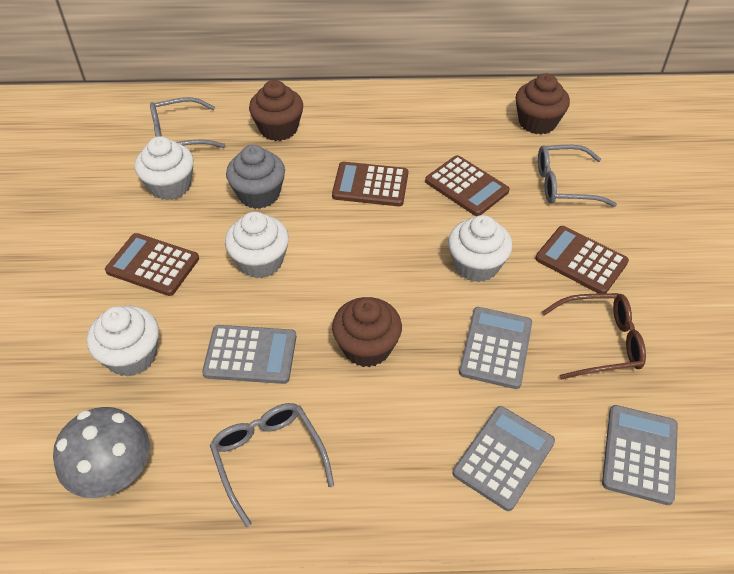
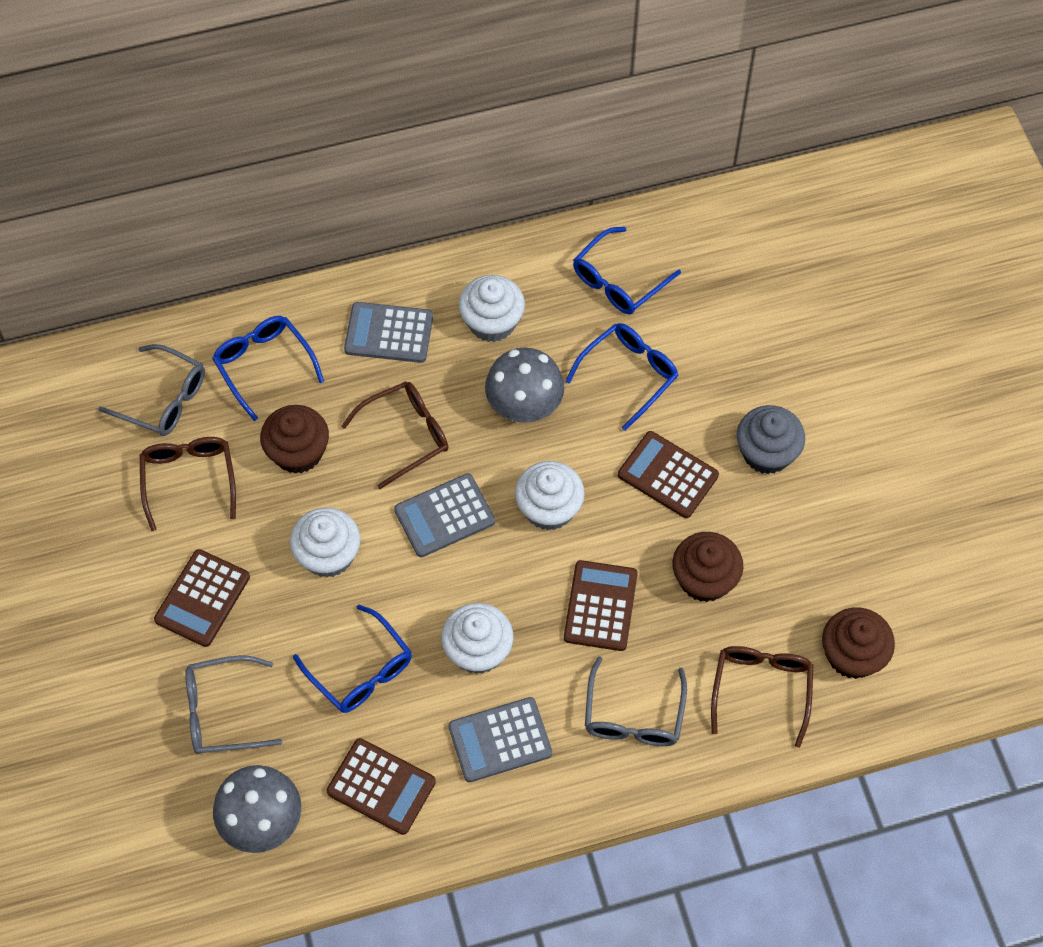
blue glasses: none = 0 -> [212,316,324,421] [293,605,412,713] [565,323,679,431] [573,227,681,314] = 4
brown glasses: [542,293,646,380] = 1 -> [140,437,236,531] [342,381,448,489] [711,646,813,748] = 3
grey calculator: [202,325,296,384] [453,406,555,511] [459,307,532,389] [602,405,678,505] = 4 -> [344,302,433,363] [394,473,495,557] [449,697,552,782] = 3
grey mushroom: [53,407,150,498] = 1 -> [213,765,301,853] [485,348,565,423] = 2

